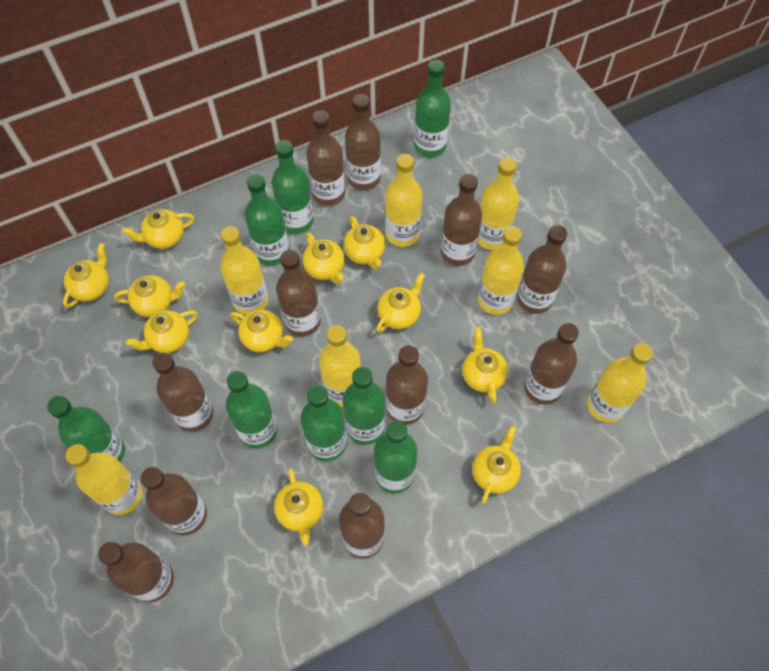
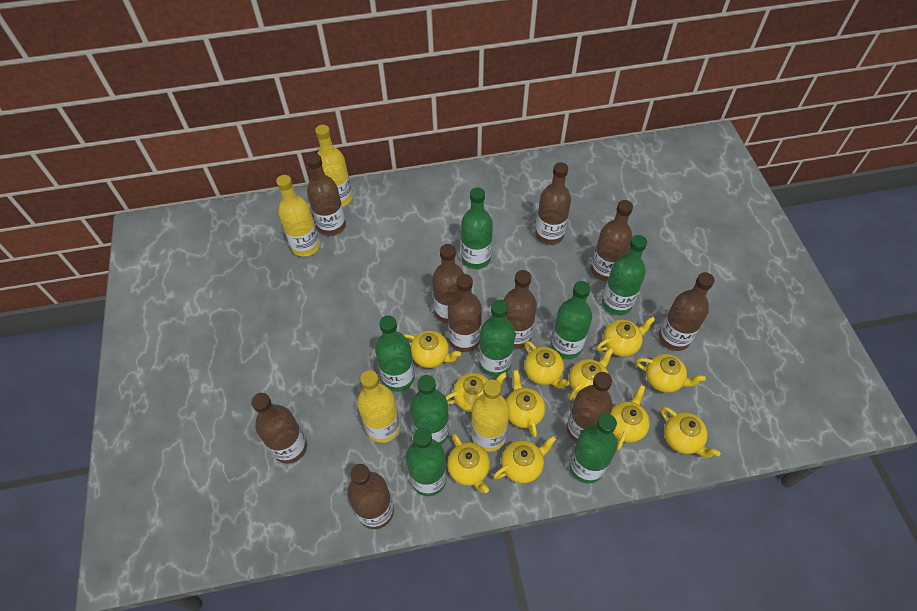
brown bottle: [98,542,174,602] [141,467,207,535] [152,352,213,432] [276,250,321,337] [306,110,345,206] [339,493,385,559] [345,94,381,190] [386,345,428,425] [441,174,482,266] [517,225,567,314] [524,323,579,405] = 11 -> [251,393,307,464] [307,154,346,236] [347,464,394,529] [432,244,464,323] [448,274,482,352] [503,270,537,349] [535,162,571,245] [567,372,613,442] [591,200,633,281] [659,272,715,351] = 10
yellow bottle: [66,444,142,515] [220,226,268,315] [319,325,361,407] [385,154,423,247] [478,157,519,250] [478,226,524,315] [587,343,653,423] = 7 -> [276,175,320,257] [315,125,353,207] [357,370,400,443] [471,379,510,452] = 4

